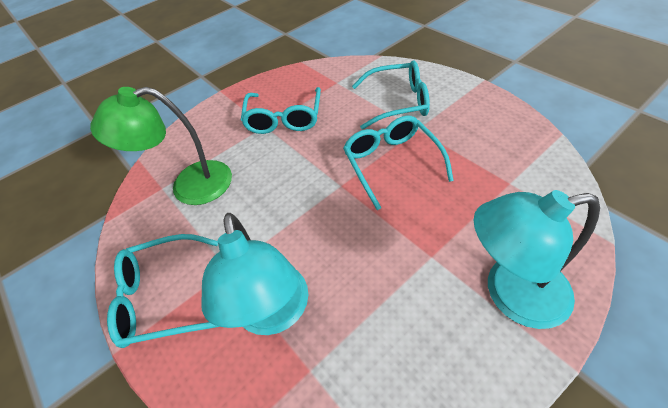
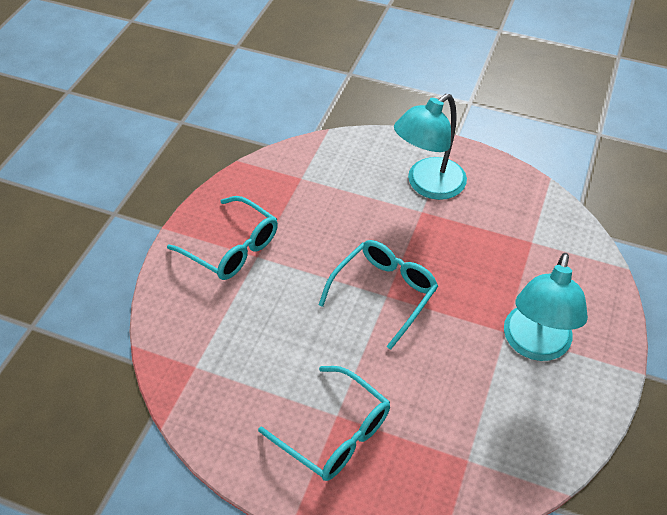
green lamp: [90,87,232,205] = 1 -> none = 0
turquoise glasses: [107,234,219,348] [241,87,321,134] [343,115,454,210] [352,60,430,130] = 4 -> [167,196,278,280] [258,366,390,481] [318,240,438,350] = 3

